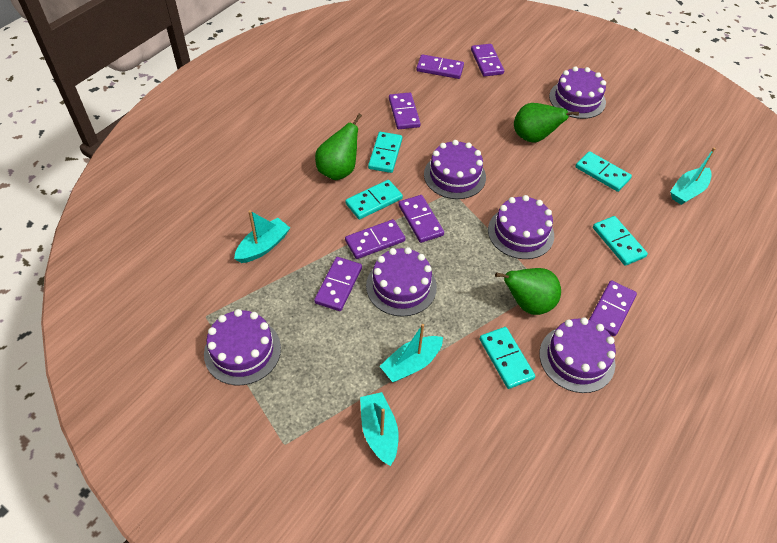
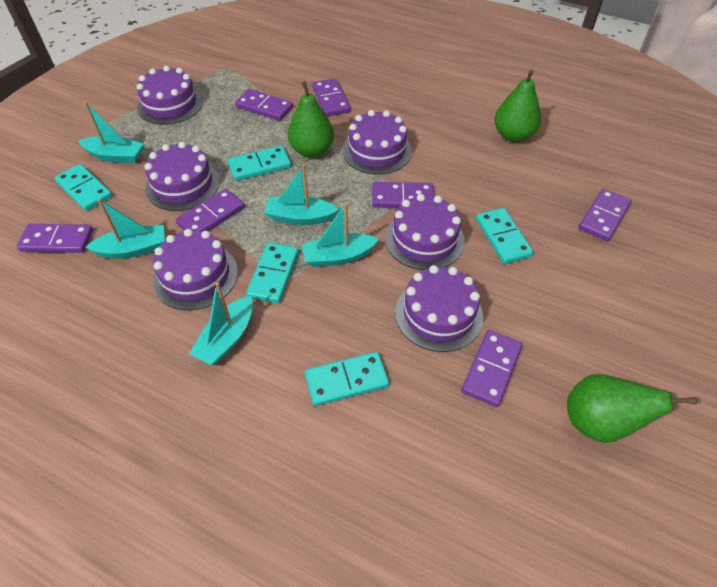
turquoise boat: [234,210,290,263] [360,392,399,466] [380,324,443,382] [670,147,716,205] = 4 -> [78,101,144,164] [86,199,165,259] [189,282,253,365] [265,165,339,225] [302,203,379,267] = 5

